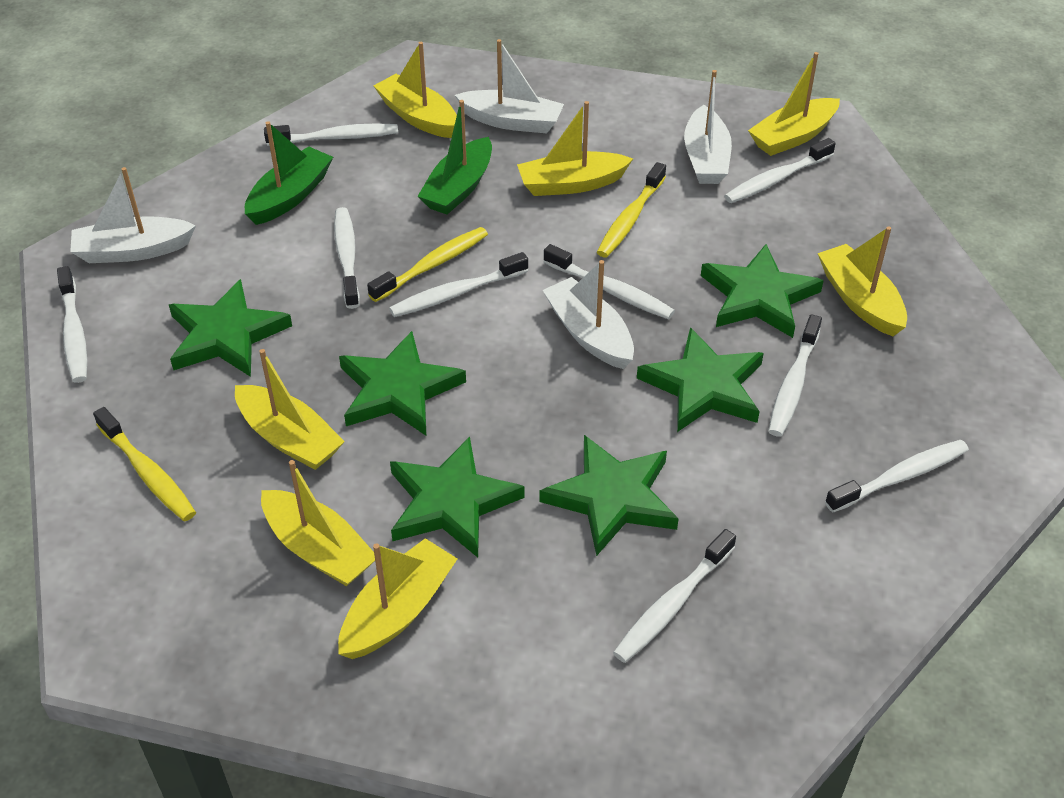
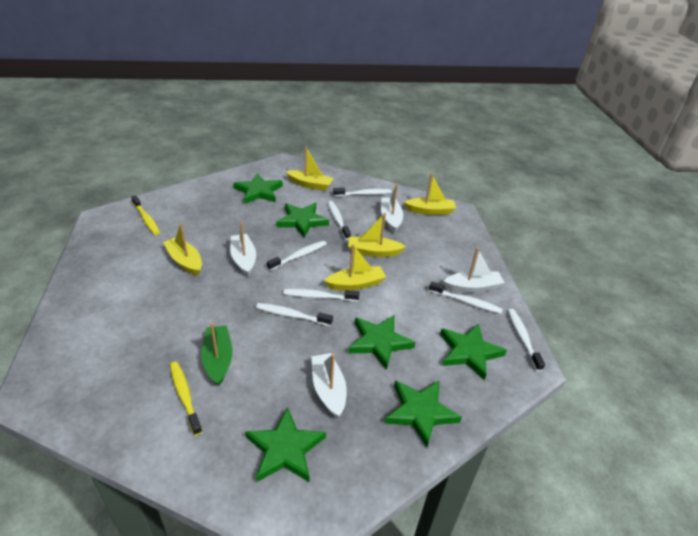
green boat: [245,121,333,225] [418,100,492,215] = 2 -> [201,323,233,386] = 1
white toothbrush: [57,266,87,383] [264,123,398,146] [334,207,360,309] [389,252,528,317] [544,244,675,319] [613,529,736,663] [724,138,836,203] [768,314,822,437] [825,440,969,512] = 9 -> [256,303,333,326] [267,240,327,271] [283,289,359,302] [328,201,351,240] [333,188,392,197] [429,282,503,314] [508,309,545,371] = 7
yellow boat: [235,349,345,470] [261,460,375,586] [338,538,457,659] [374,42,457,138] [517,101,633,196] [748,52,840,156] [818,226,907,336] = 7 -> [163,223,202,276] [286,146,334,191] [324,244,386,291] [348,213,406,257] [404,173,456,215] = 5
yellow toothbrush: [93,407,196,521] [367,227,488,302] [597,162,666,257] = 3 -> [131,195,160,235] [170,361,202,436] = 2

